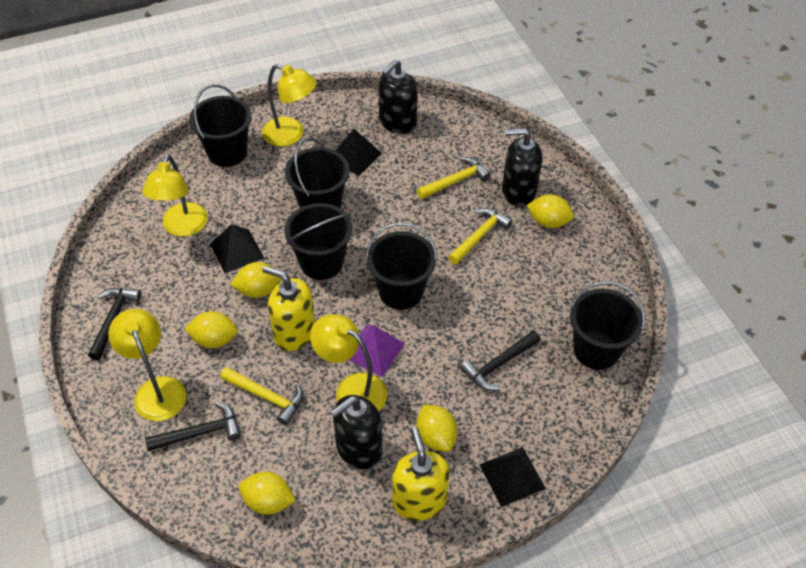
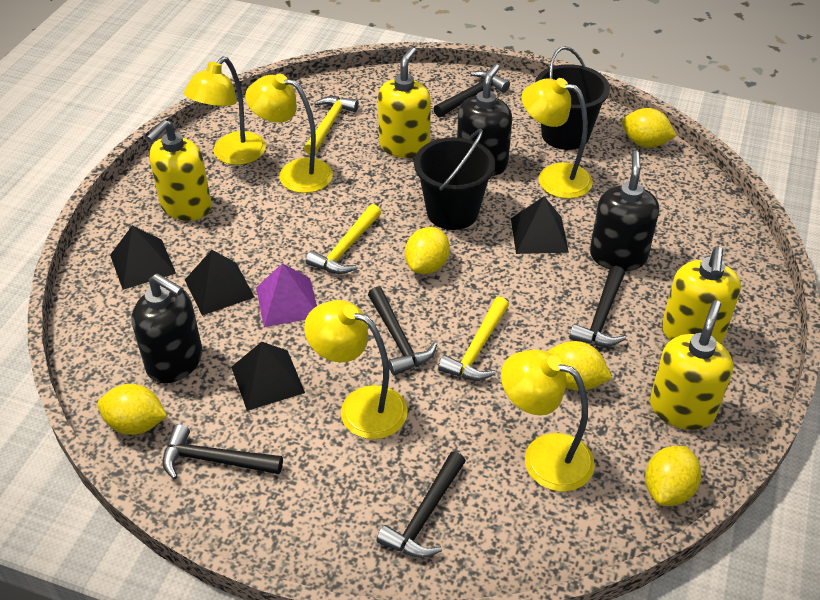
black bucket: [189,84,252,167] [284,203,352,280] [285,138,350,209] [366,222,437,310] [570,281,645,370] = 5 -> [414,128,495,230] [535,46,610,150] = 2
black hammer: [88,288,141,360] [145,402,241,451] [460,331,541,390] = 3 -> [162,424,283,480] [368,287,437,376] [377,451,466,558] [433,71,510,117] [569,266,626,347] = 5
black pyramid: [210,224,264,273] [335,129,382,176] [479,447,546,507] = 3 -> [110,225,176,290] [185,250,255,316] [231,341,305,411] [511,196,569,254] = 4
yellow lamp: [108,309,186,421] [142,154,208,236] [262,64,317,146] [310,314,387,412] = 4 -> [184,57,266,165] [245,74,333,193] [304,300,408,439] [501,350,595,492] [522,78,593,199] = 5
yellow soap dispenser: [262,266,315,351] [392,427,450,521] = 2 -> [146,120,211,221] [378,47,431,158] [650,300,733,430] [662,247,741,343] = 4

